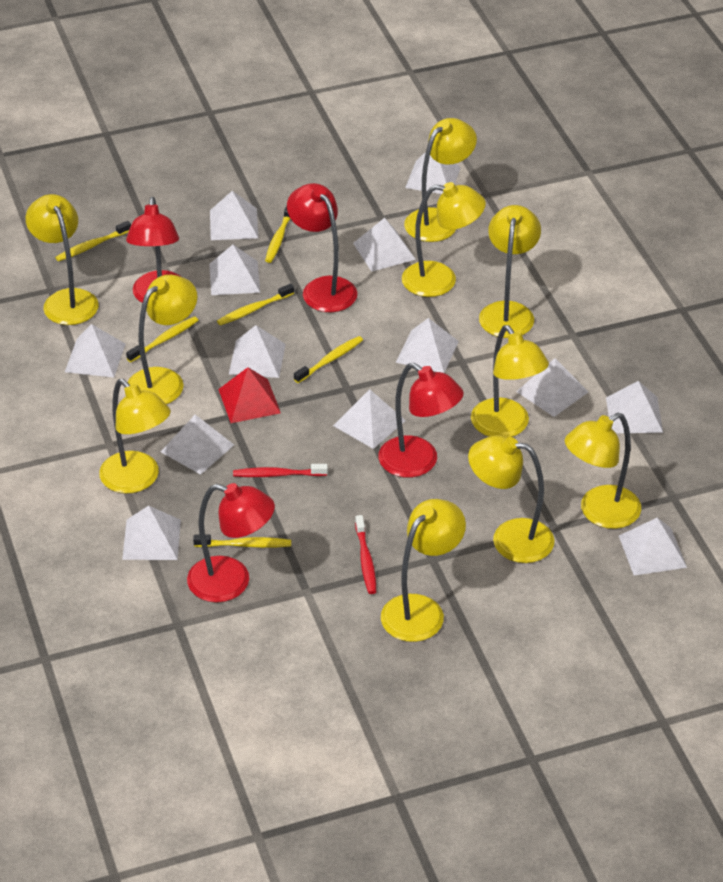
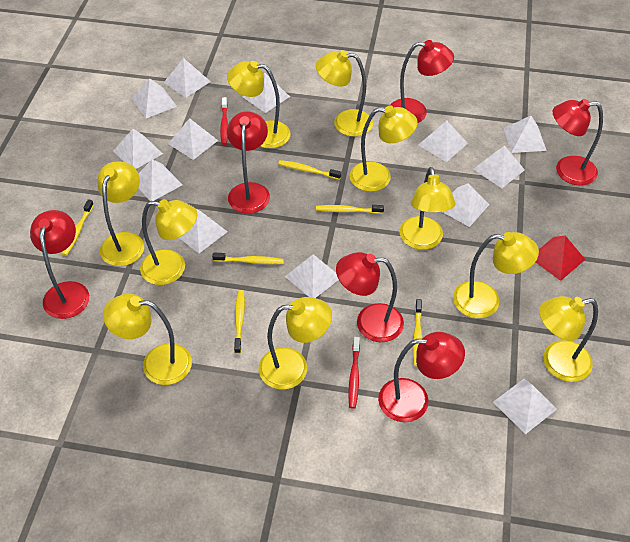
red lamp: [126,197,181,303] [187,483,275,603] [287,183,357,312] [378,363,464,478] = 4 -> [30,210,89,319] [227,111,270,214] [336,252,404,342] [378,332,465,422] [390,40,454,123] [553,99,603,186] = 6

